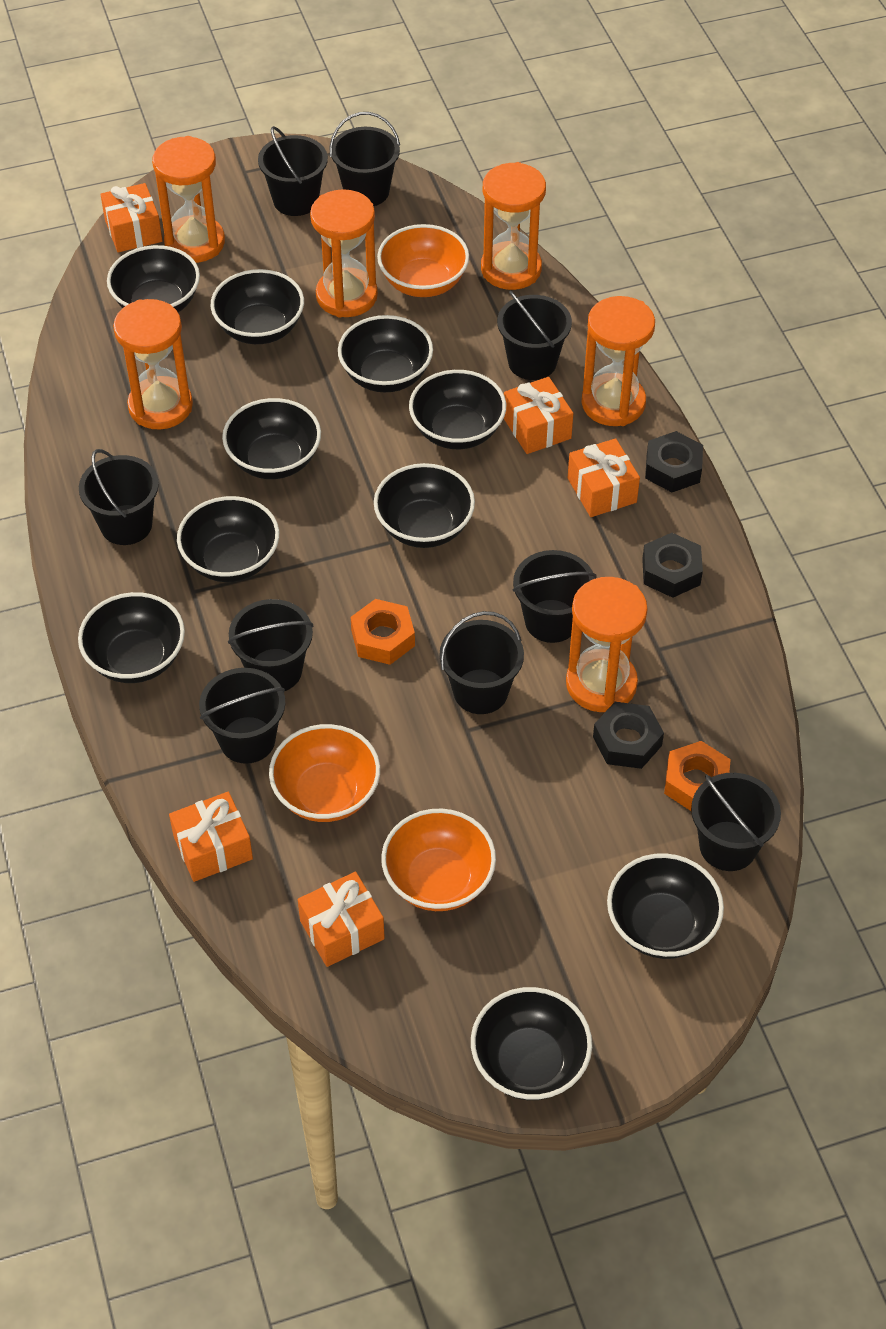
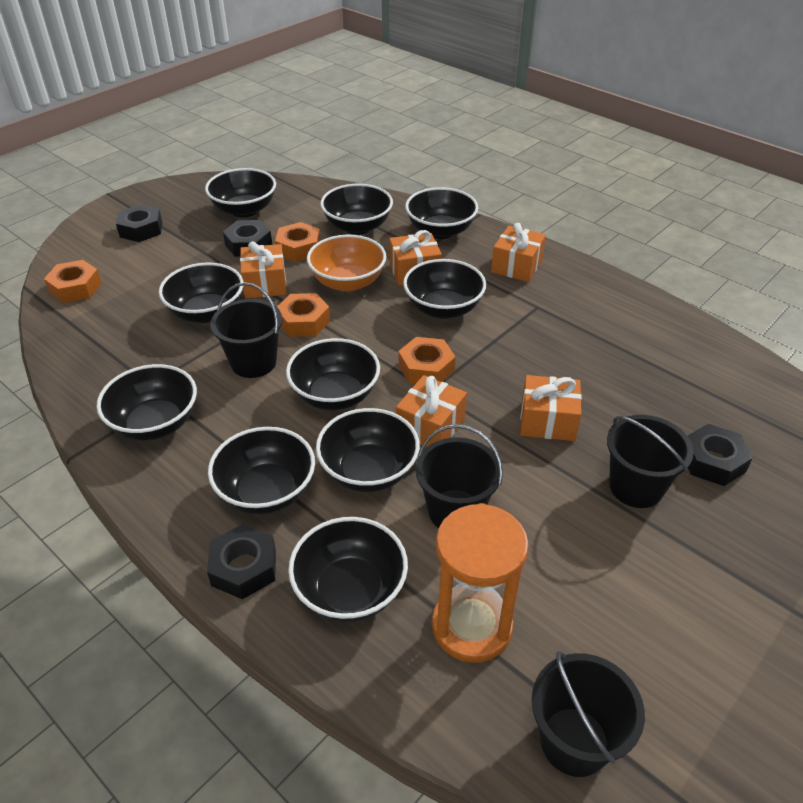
black bucket: [79,449,159,545] [199,668,285,764] [228,599,313,691] [258,126,328,216] [330,112,400,206] [440,611,524,714] [497,291,572,380] [512,550,597,643] [691,773,781,871] = 9 -> [210,282,282,378] [415,424,503,528] [532,651,645,777] [607,415,694,508] = 4
black nut: [593,702,664,769] [642,533,703,598] [645,431,703,492] = 3 -> [116,204,162,242] [207,524,276,599] [223,220,272,257] [688,424,753,486] = 4
orange bowl: [269,724,380,822] [377,224,469,297] [381,809,496,911] = 3 -> [307,235,386,292] = 1
orange hourglass: [113,299,193,430] [152,136,225,263] [310,189,378,317] [481,162,546,290] [566,577,648,712] [581,296,655,426] = 6 -> [432,503,529,663] = 1
orange nut: [351,599,415,665] [664,741,731,811] = 2 -> [44,260,102,303] [275,222,321,262] [277,293,330,337] [399,337,456,384] = 4

